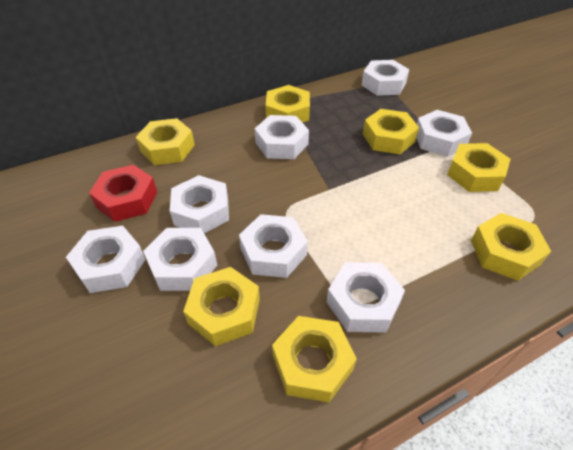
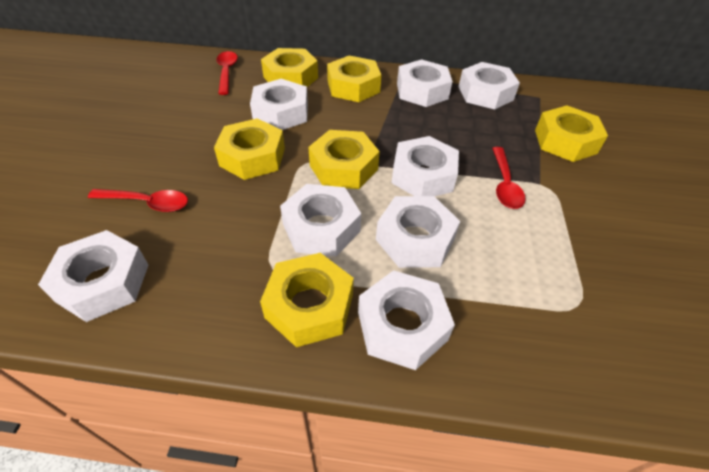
red nut: [89,165,157,222] = 1 -> none = 0
red spoon: none = 0 -> [88,189,188,212] [217,51,238,95] [492,147,526,209] = 3
yellow nut: [136,118,195,165] [183,267,260,346] [266,85,310,123] [272,316,357,402] [363,109,419,154] [447,143,511,192] [471,213,551,281] = 7 -> [214,118,285,180] [260,253,354,347] [261,48,318,87] [308,130,380,189] [327,56,381,102] [535,105,608,162] = 6

